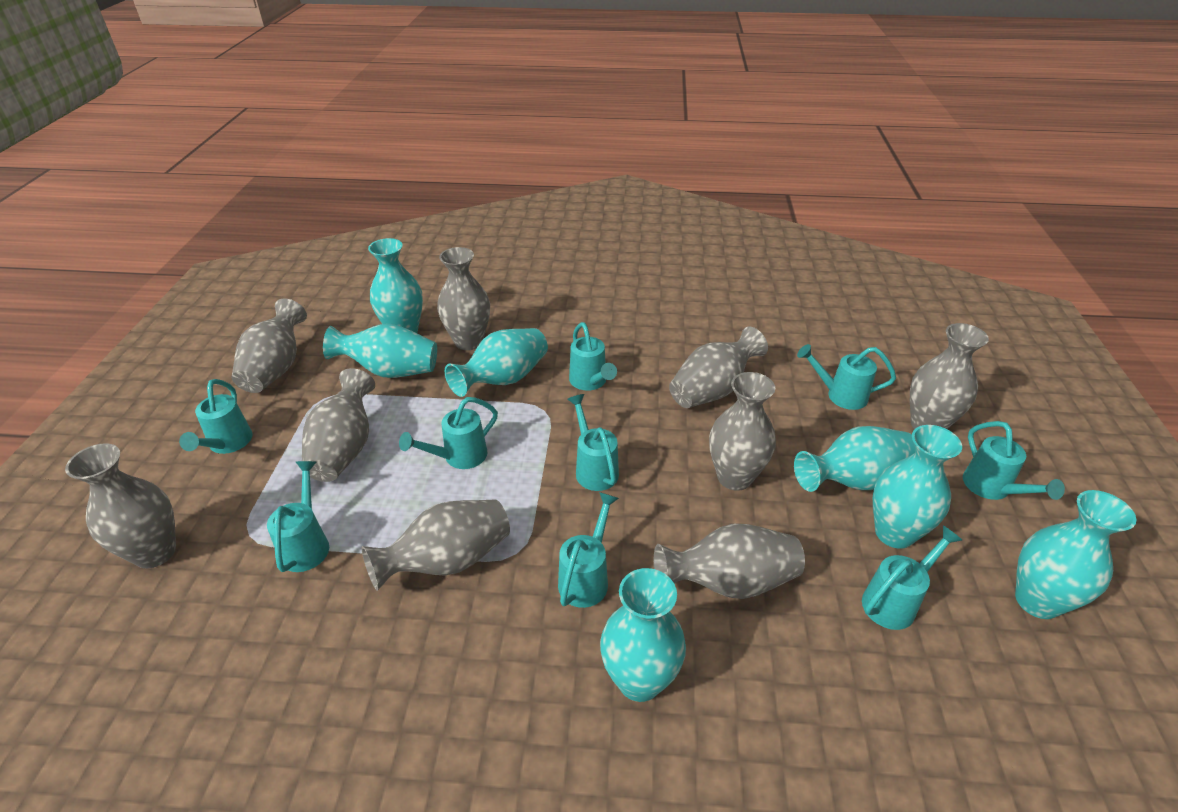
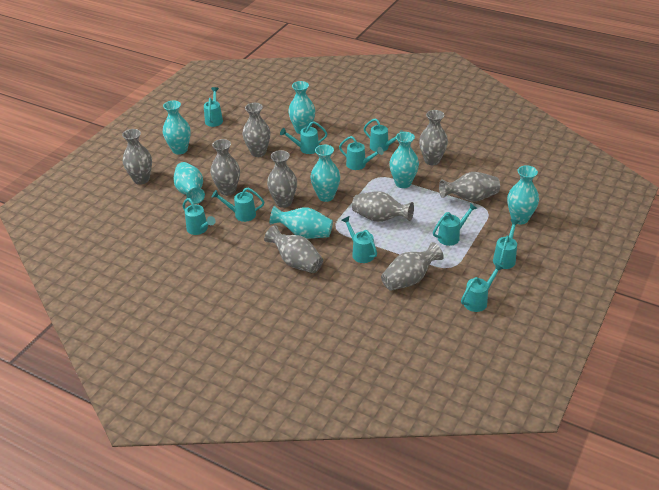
turquoise watering can: [179,379,252,454] [267,461,329,572] [399,397,498,469] [558,492,619,608] [567,394,619,491] [569,322,617,391] [797,344,896,410] [862,526,962,630] [963,421,1065,500] = 9 -> [183,198,215,235] [204,87,223,127] [212,188,264,222] [280,121,328,154] [339,136,384,170] [342,216,377,263] [363,118,404,152] [433,203,477,246] [461,263,504,312] [493,219,520,269] = 10

